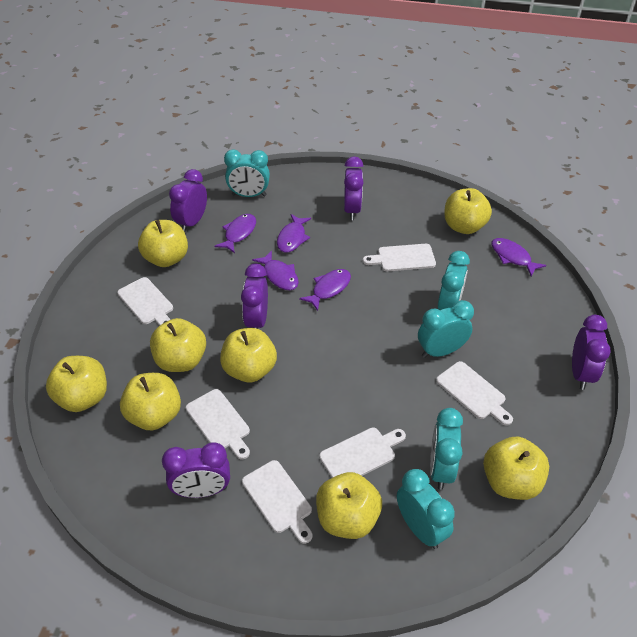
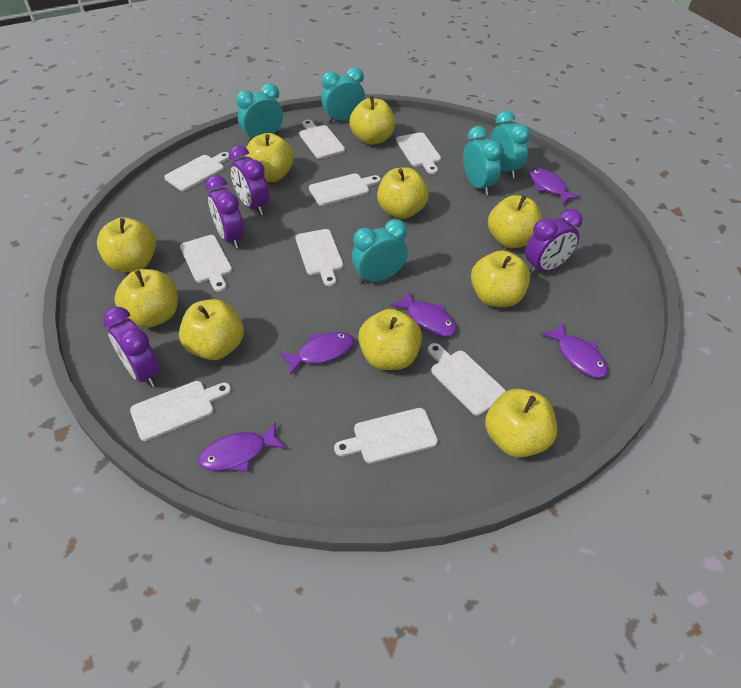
purple clock: [162,443,230,498] [169,169,207,232] [241,264,268,329] [344,156,364,220] [572,315,611,390] = 5 -> [103,307,160,387] [205,175,244,249] [229,145,269,215] [525,209,583,275] = 4
white cutting board: [117,277,173,326] [186,389,250,459] [242,460,312,544] [319,427,406,478] [363,244,436,271] [436,361,513,426] = 6 -> [130,381,231,441] [164,152,229,191] [180,235,232,292] [296,229,343,286] [299,120,345,159] [309,173,381,206] [334,408,438,464] [396,132,441,174] [428,343,506,416] = 9
yellow apple: [46,356,107,412] [120,373,181,430] [138,220,188,267] [150,318,206,372] [220,328,277,382] [316,472,382,539] [444,188,492,234] [483,437,549,500] = 8 -> [97,217,156,272] [114,269,178,328] [179,299,244,360] [245,133,294,182] [349,96,395,145] [358,309,422,370] [377,167,429,219] [471,250,530,307] [485,389,557,458] [488,195,542,248] = 10

